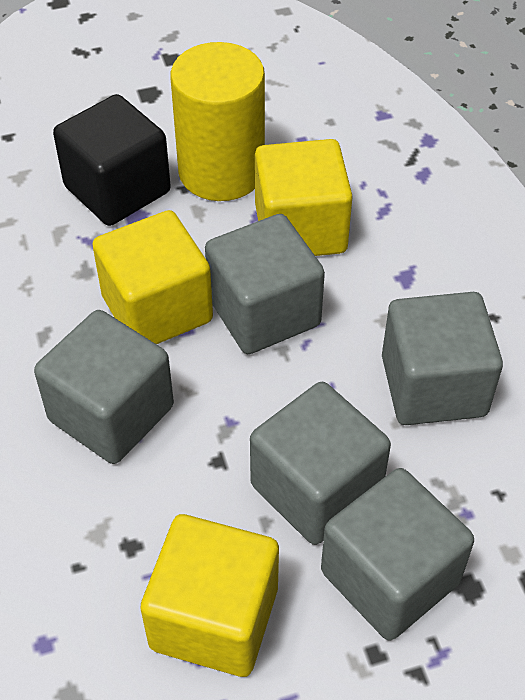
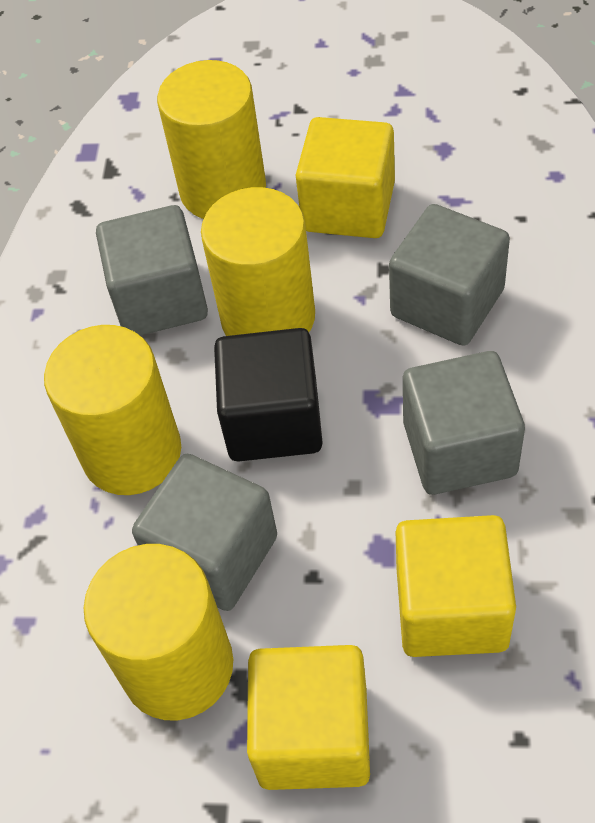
grey cube: [34,310,174,464] [205,214,325,354] [250,382,391,545] [321,468,474,641] [382,292,503,425] = 5 -> [96,205,208,336] [132,454,277,611] [389,204,510,346] [403,351,525,495] = 4
yellow cylinder: [170,42,265,201] = 1 -> [44,325,181,495] [84,544,233,720] [157,60,266,219] [201,187,315,336] = 4

